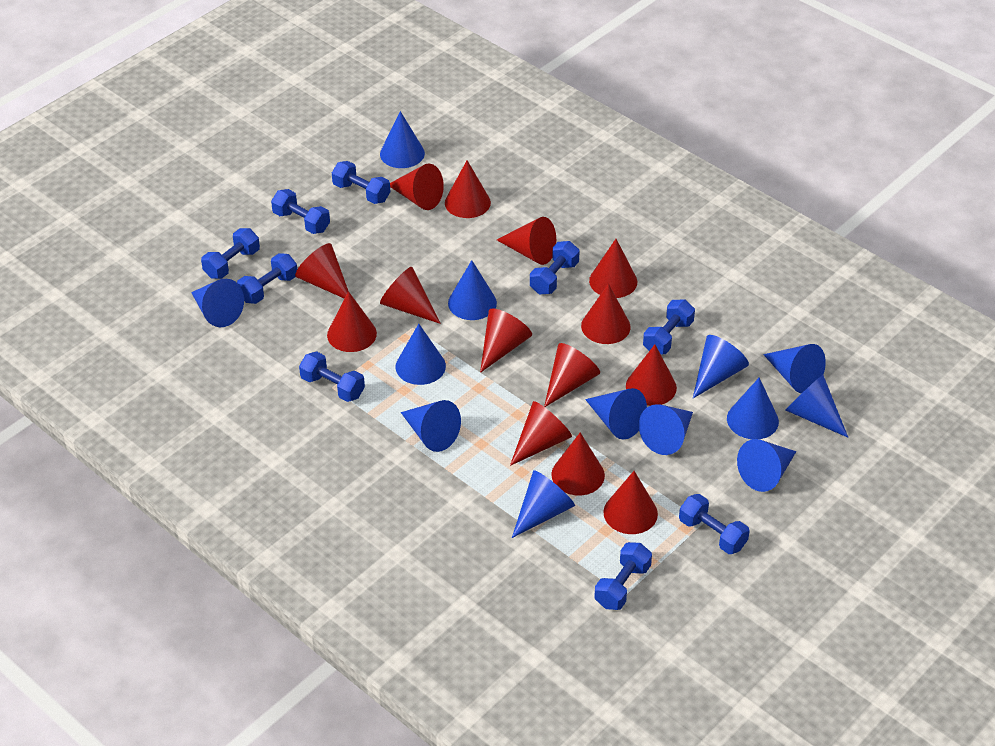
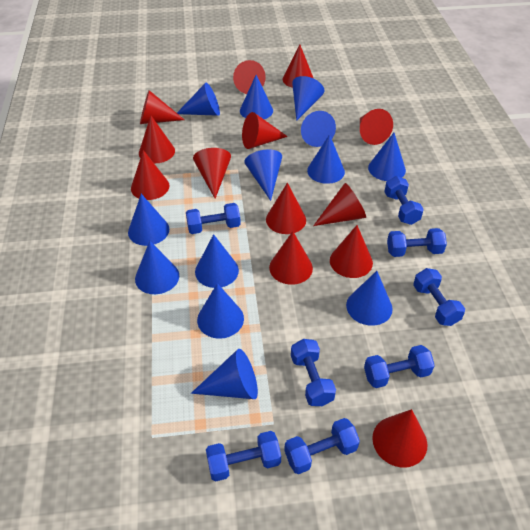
blue dumbbell: [201,228,260,279] [237,253,297,304] [271,189,330,234] [299,351,365,402] [332,161,390,204] [530,241,580,295] [594,542,652,610] [643,299,695,354] [679,494,750,554] = 9 -> [186,203,241,234] [206,431,281,482] [284,418,360,474] [291,339,336,406] [364,345,435,388] [384,176,424,225] [387,228,447,257] [413,268,465,326] = 8
red cone: [295,243,348,299] [327,291,377,352] [380,267,441,324] [390,164,444,210] [445,160,491,218] [480,308,532,373] [497,217,556,265] [510,401,572,466] [544,343,600,407] [552,432,605,495] [581,283,631,344] [589,239,637,298] [603,471,658,534] [626,345,677,406] = 14 -> [131,150,169,200] [139,116,175,163] [140,90,184,124] [193,148,231,199] [233,60,266,94] [242,112,288,149] [266,183,306,234] [269,231,313,285] [283,45,314,88] [313,183,366,226] [330,225,373,278] [360,109,393,145] [372,409,427,468] = 13

